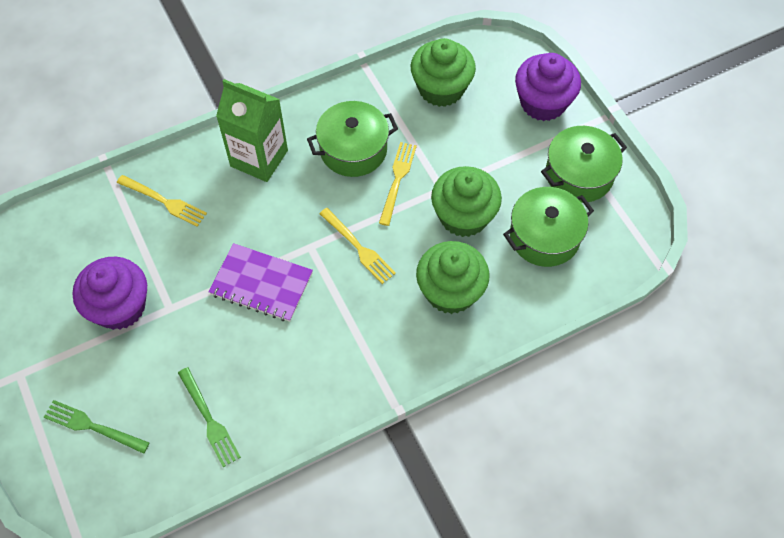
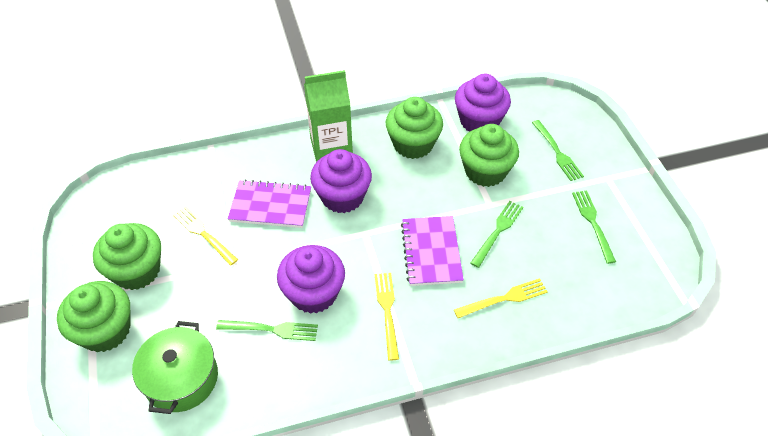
green cupcake: [411,38,476,107] [416,241,490,314] [431,166,502,237] = 3 -> [57,281,131,352] [93,223,161,290] [386,97,443,159] [459,124,519,187] = 4
green fork: [44,400,149,454] [178,367,241,467] = 2 -> [216,320,318,341] [470,201,523,268] [532,120,584,181] [572,190,616,264] = 4
green pot: [307,101,398,177] [503,187,594,267] [541,126,627,203] = 3 -> [132,321,218,414] = 1
purple cupcake: [72,257,147,330] [515,53,581,121] = 2 -> [277,245,345,314] [310,149,372,213] [455,74,511,132] = 3
purple notebook: [208,243,313,322] = 1 -> [228,179,311,228] [401,216,464,286] = 2

